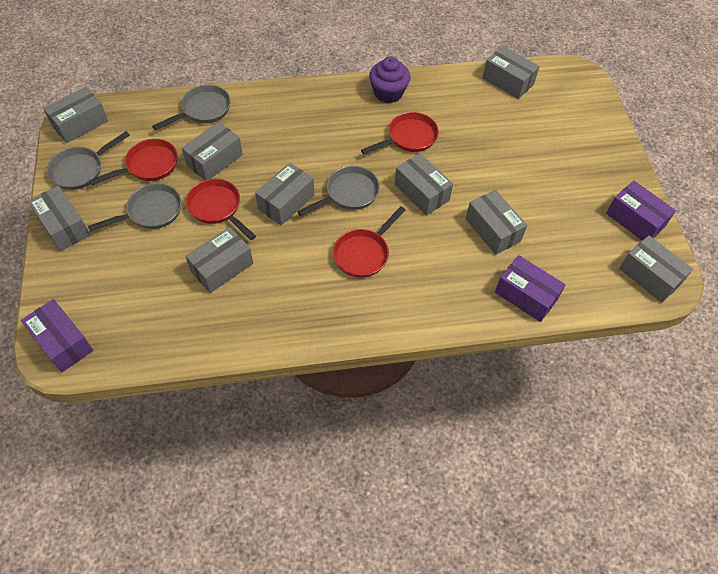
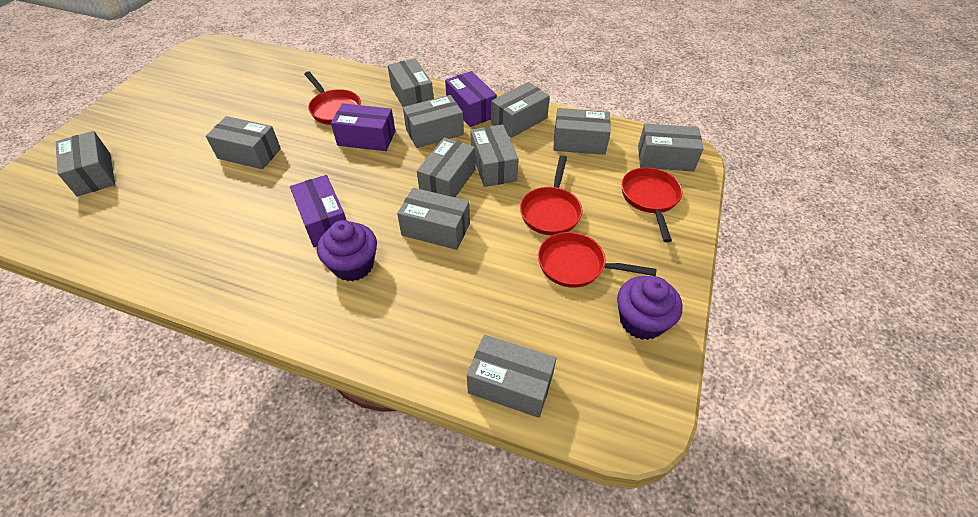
grey box: [28,186,90,251] [43,87,108,143] [182,122,243,180] [185,227,253,293] [255,163,314,226] [395,153,453,216] [466,190,527,255] [483,46,540,99] [619,235,693,302] = 9 -> [56,131,115,197] [206,116,281,169] [388,58,434,107] [397,188,470,250] [403,95,464,148] [417,138,475,197] [467,335,556,418] [470,124,519,187] [491,82,550,138] [553,108,611,155] [638,123,703,172] = 11
grey pan: [47,131,130,190] [88,183,182,232] [152,85,231,130] [297,166,380,216] = 4 -> none = 0
purple cupcake: [369,56,410,103] = 1 -> [317,220,377,281] [617,276,683,340] = 2

